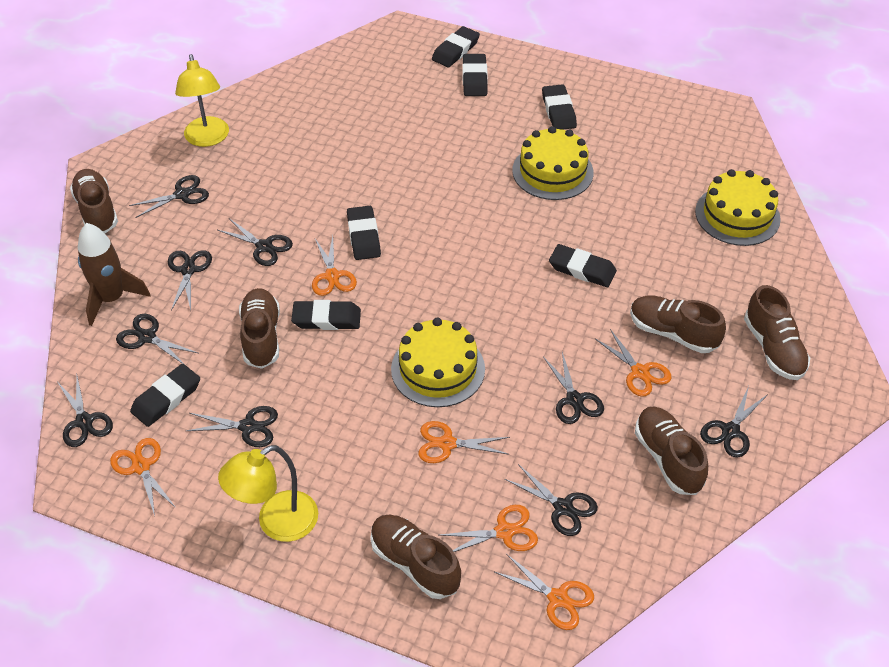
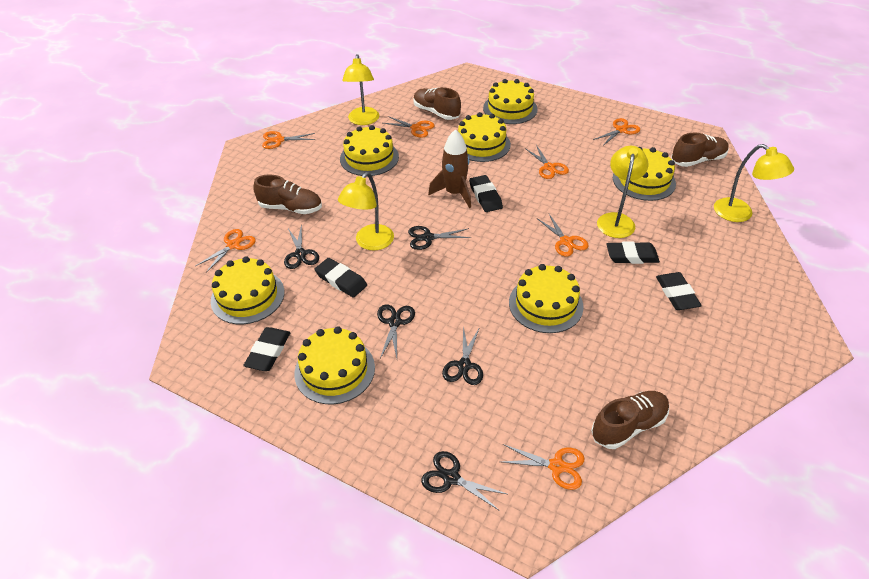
black eraser: [130,364,200,427] [291,300,361,330] [347,206,381,260] [432,26,480,67] [462,54,487,96] [542,84,577,130] [549,244,617,287] = 7 -> [243,327,290,371] [315,258,367,298] [469,175,503,212] [607,241,660,264] [656,272,702,310] = 5
black scissors: [58,376,113,447] [116,314,198,364] [129,175,209,218] [168,250,212,310] [186,406,278,447] [218,218,293,266] [505,464,598,536] [543,352,604,424] [700,386,768,458] = 9 -> [284,224,319,269] [377,305,415,359] [408,226,471,250] [421,451,507,511] [442,326,483,385] = 5
brown shoe: [70,169,118,234] [239,288,280,369] [370,515,461,599] [630,295,726,353] [635,406,708,495] [744,285,810,380] = 6 -> [253,174,322,214] [413,87,461,120] [591,391,669,449] [671,133,729,167] = 4
orange scissors: [110,438,176,516] [312,236,357,296] [418,421,510,463] [440,505,538,552] [495,554,594,630] [594,329,672,397] = 6 -> [196,229,256,272] [262,131,315,149] [383,116,435,138] [501,444,584,490] [525,145,569,179] [537,214,589,257] [593,118,640,145] = 7
yellow cake: [391,318,485,407] [512,126,594,200] [695,169,781,246] = 3 -> [211,257,285,324] [294,326,375,404] [340,125,399,176] [458,112,511,162] [483,79,538,124] [509,264,584,333] [613,147,676,201] = 7
yellow lamp: [175,54,229,147] [218,445,318,542] = 2 -> [338,172,394,250] [342,54,379,125] [597,146,648,238] [714,144,794,222] = 4

